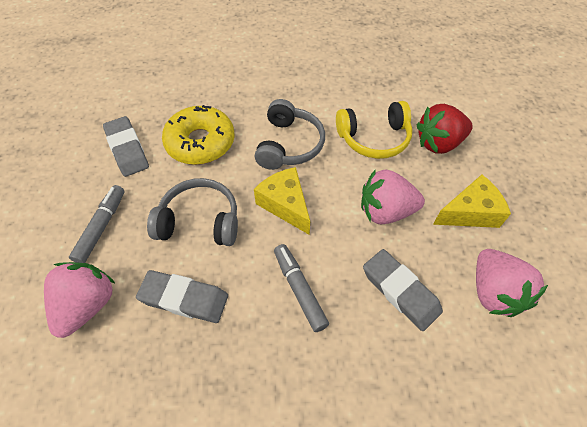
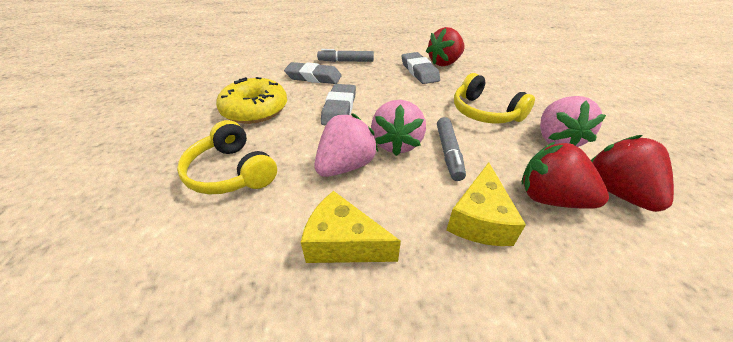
grey headphones: [147,178,238,246] [255,99,325,170] = 2 -> none = 0
red strawberry: [416,104,473,154] = 1 -> [426,27,465,66] [522,142,609,209] [591,135,674,212] = 3
yellow headphones: [336,101,413,159] = 1 -> [177,120,277,195] [454,73,535,124] = 2

